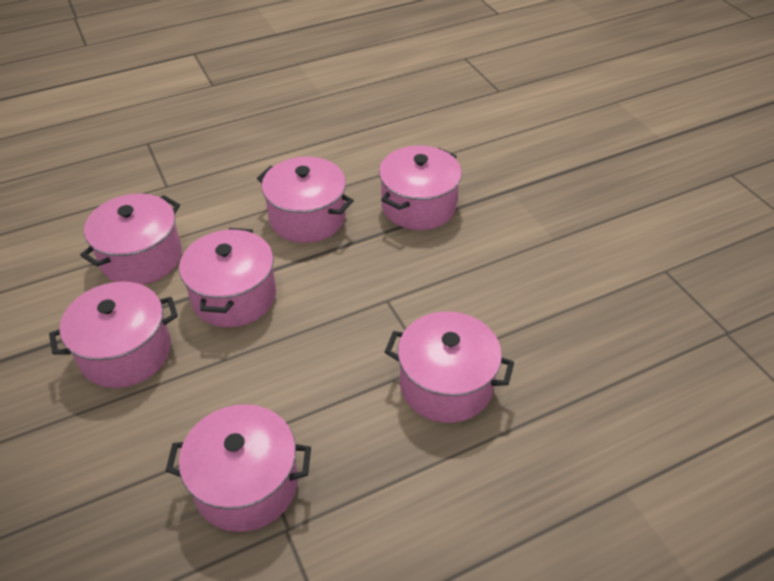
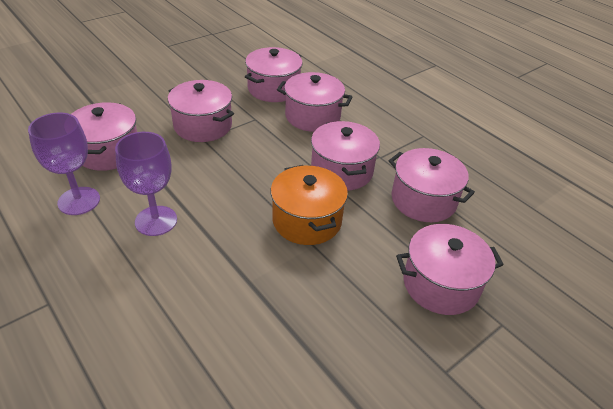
orange pot: none = 0 -> [271,165,348,245] = 1
purple goblet: none = 0 -> [28,113,100,215] [115,132,177,236] = 2

